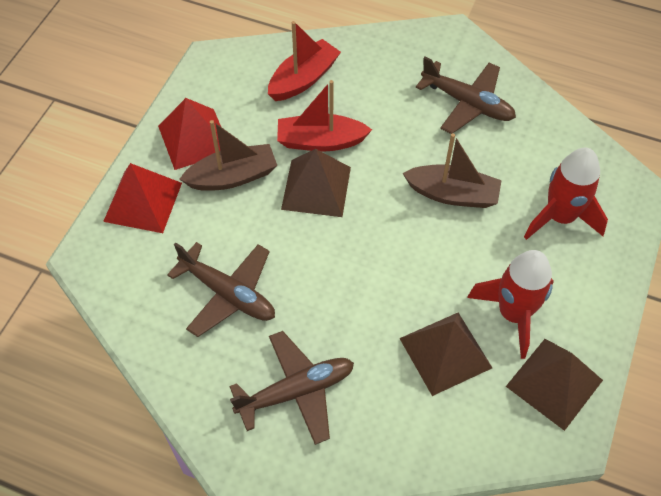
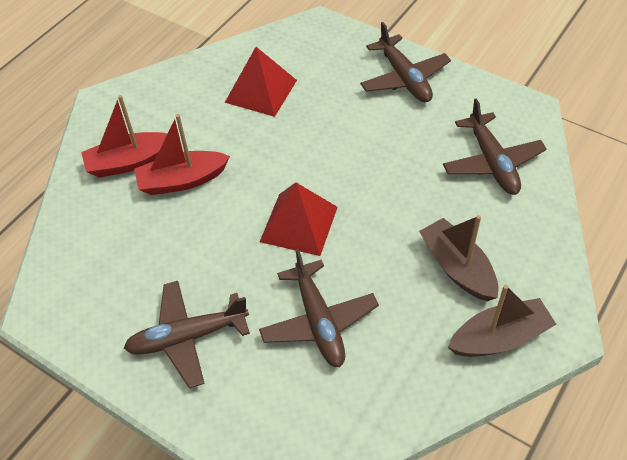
brown plane: [167,242,275,337] [229,331,354,445] [416,57,516,134] = 3 -> [124,281,250,388] [259,249,379,367] [360,22,451,102] [443,98,547,195] = 4
brown pyramid: [281,149,351,217] [399,313,492,396] [506,339,603,431] = 3 -> none = 0
red rocket: [467,250,554,359] [524,148,608,240] = 2 -> none = 0

